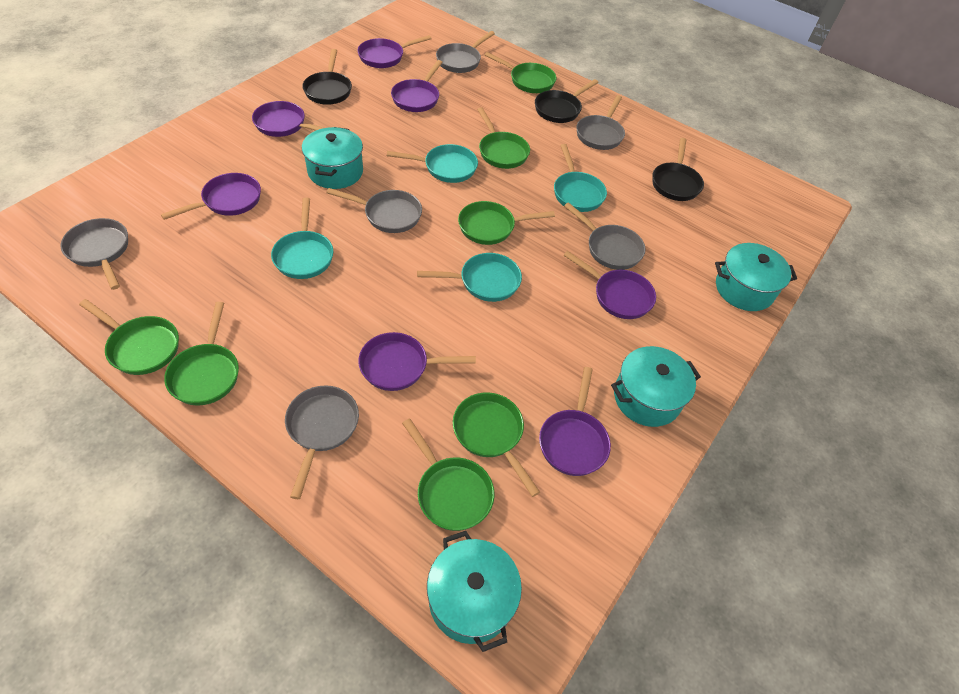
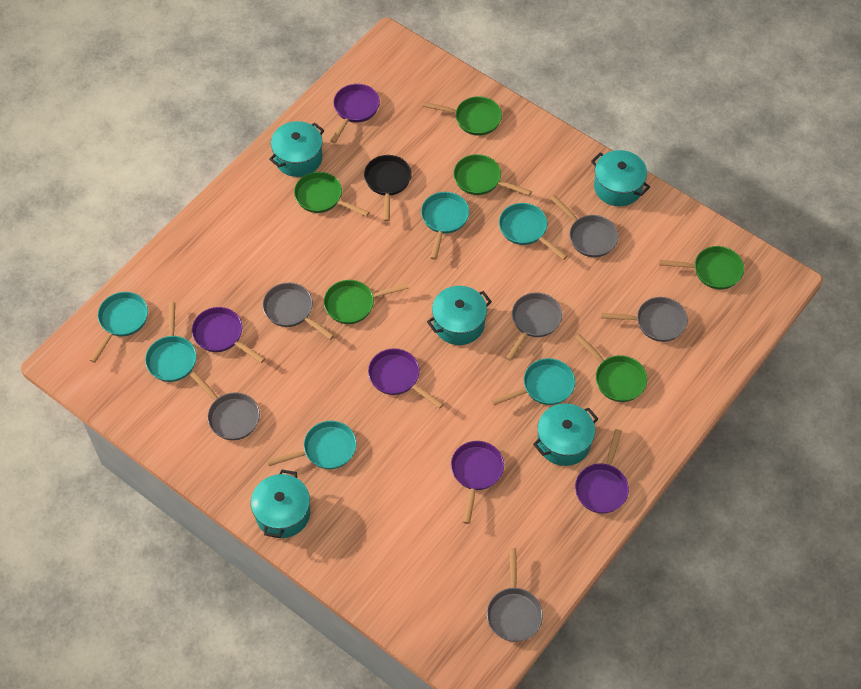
black pan: [302,49,352,105] [535,79,598,123] [652,138,704,201] = 3 -> [364,155,412,222] = 1
green pan: [79,299,179,375] [164,302,239,406] [402,418,495,531] [453,392,540,497] [458,201,555,245] [477,107,530,169] [485,52,556,93] = 7 -> [294,172,369,217] [324,280,409,324] [422,96,502,136] [454,154,532,196] [575,334,647,402] [659,246,744,290] = 6
purple pan: [161,173,261,220] [252,101,323,137] [358,35,432,68] [358,332,476,391] [391,60,443,112] [539,367,611,476] [563,251,656,319] = 7 -> [192,307,265,363] [330,84,380,143] [368,348,443,409] [451,441,504,524] [575,429,629,514] = 5
turquoise pan: [271,197,333,279] [387,144,478,183] [417,253,522,302] [554,144,607,212] = 4 -> [90,292,148,363] [145,302,197,382] [267,421,357,469] [421,192,469,260] [491,358,575,405] [499,203,568,260] = 6
turquoise pot: [302,127,363,189] [427,531,522,652] [611,346,701,427] [715,243,797,311] = 4 -> [251,469,310,538] [269,121,324,177] [427,286,492,345] [533,403,598,466] [591,150,650,206] = 5

